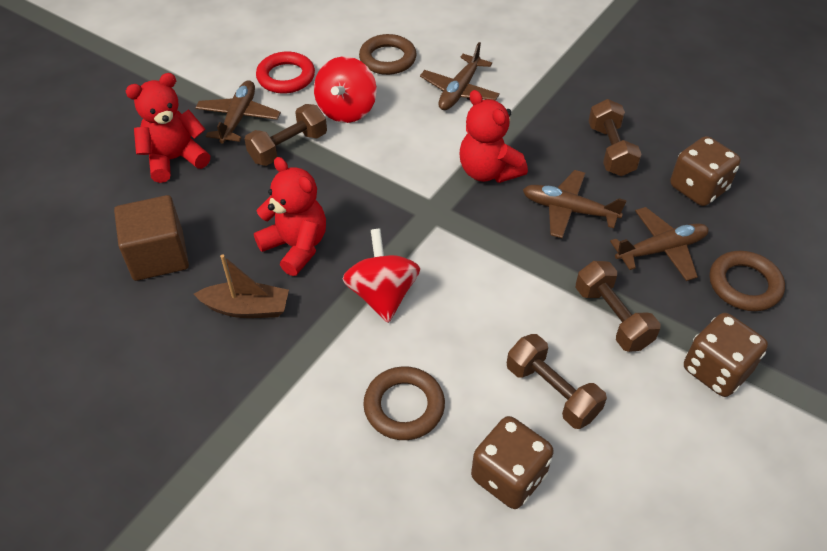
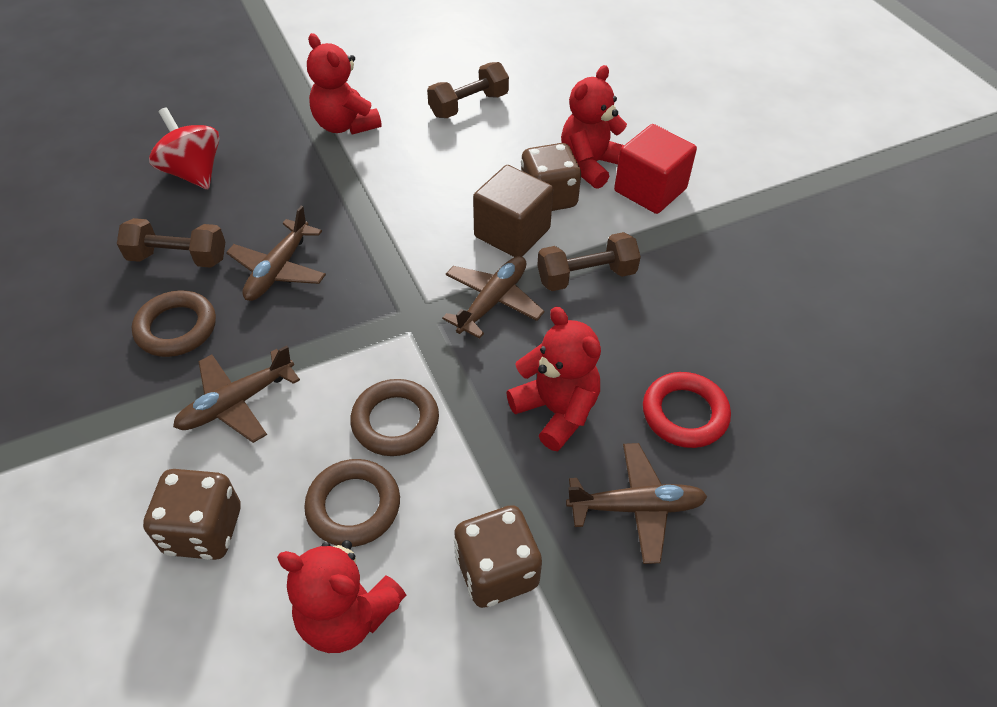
brown boat: [194,255,289,318] = 1 -> none = 0
brown dumbbell: [244,104,327,166] [507,334,607,429] [575,261,660,352] [589,99,642,176] = 4 -> [117,218,225,268] [427,62,509,118] [537,232,641,291] = 3
red cube: none = 0 -> [614,124,697,214] = 1
red spinning top: [314,56,377,123] [343,229,420,323] = 2 -> [149,108,220,189] = 1
red teddy bear: [126,73,210,183] [254,157,326,276] [459,90,528,183] = 3 -> [277,540,406,653] [307,33,382,134] [506,307,601,451] [561,65,627,189] = 4

